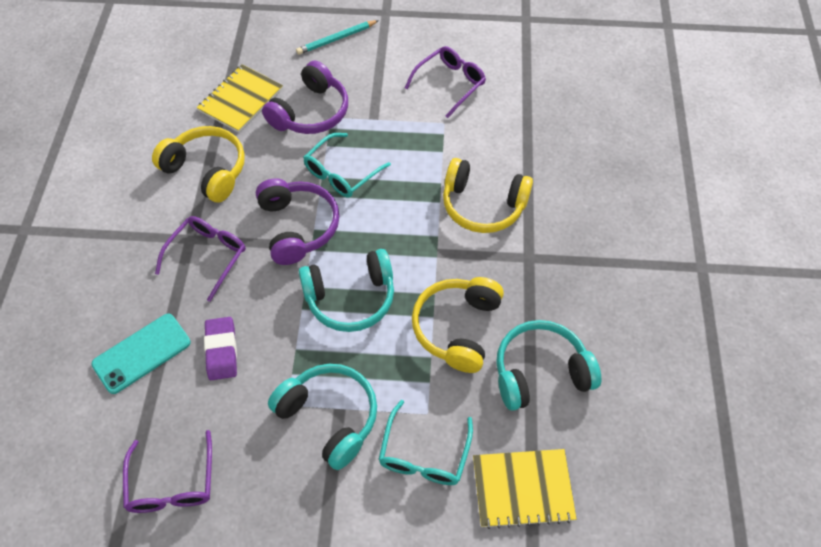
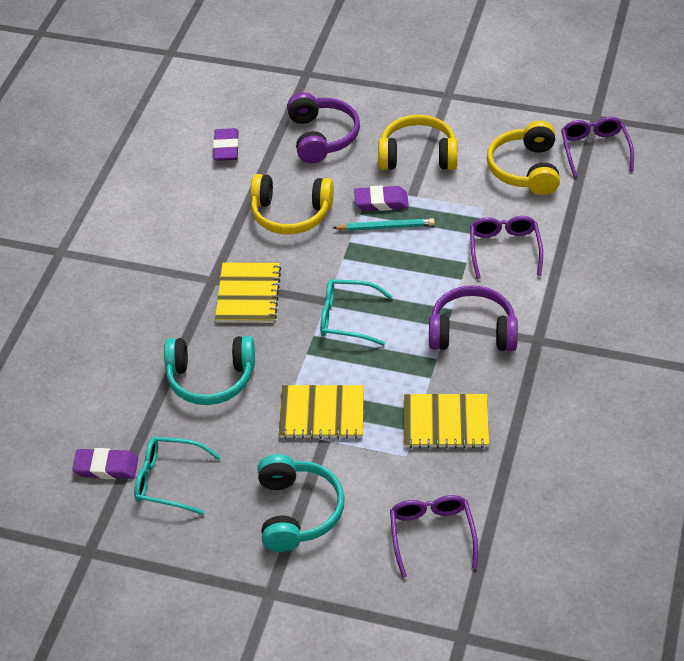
purple eraser: [204,317,237,380] = 1 -> [72,448,138,479] [213,128,239,161] [354,186,409,211] = 3
turquoise headphones: [268,364,377,470] [299,249,394,332] [496,320,601,411] = 3 -> [164,336,255,405] [258,454,345,552] = 2
turquoise phone: [91,314,191,394] = 1 -> none = 0
yellow notebook: [197,64,283,133] [473,449,577,529] = 2 -> [215,262,281,323] [279,385,364,439] [404,394,489,448] = 3

